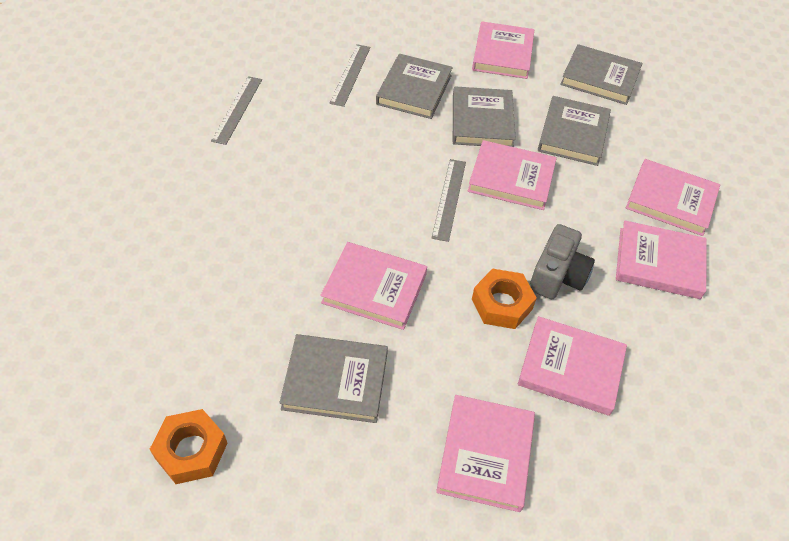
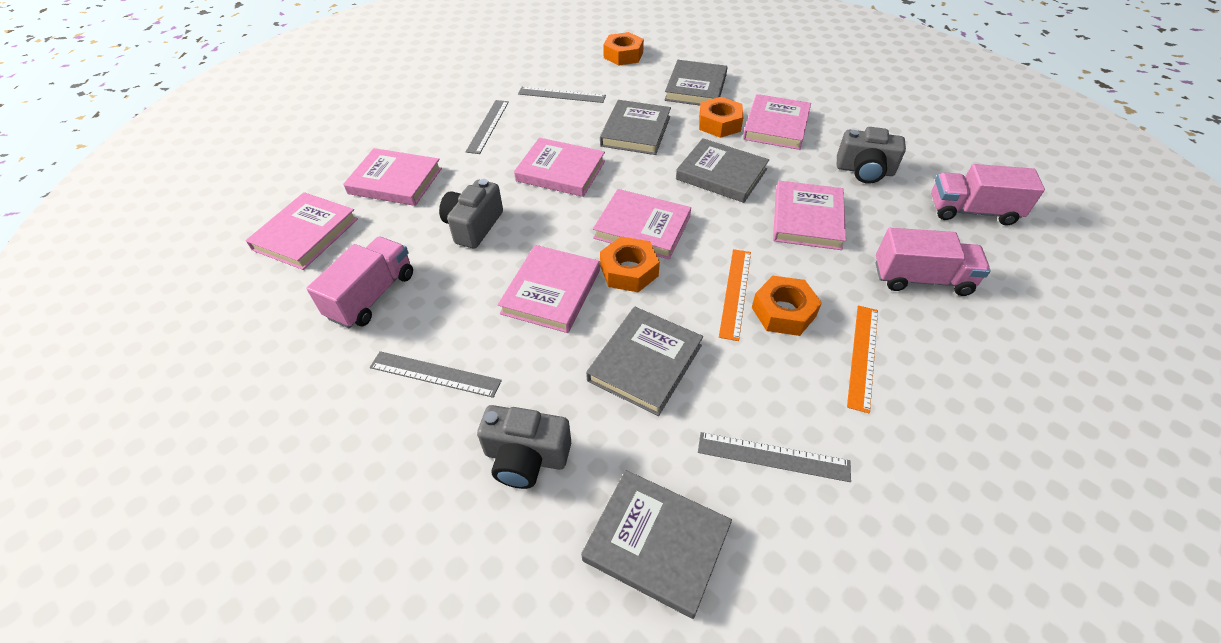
grey camera: [530,224,595,299] = 1 -> [439,179,503,249] [477,405,571,489] [837,127,906,184] = 3
grey ruler: [211,76,262,145] [329,44,371,107] [432,159,466,242] = 3 -> [370,351,502,398] [466,100,509,154] [518,87,606,103] [698,432,851,482] = 4
orange nut: [150,409,227,484] [472,269,537,329] = 2 -> [600,237,660,292] [603,32,644,66] [699,97,743,138] [752,276,822,336] = 4
orange ruler: none = 0 -> [719,249,751,341] [847,306,878,414] = 2
pink truck: none = 0 -> [306,237,413,328] [875,228,991,296] [931,164,1045,225] = 3

